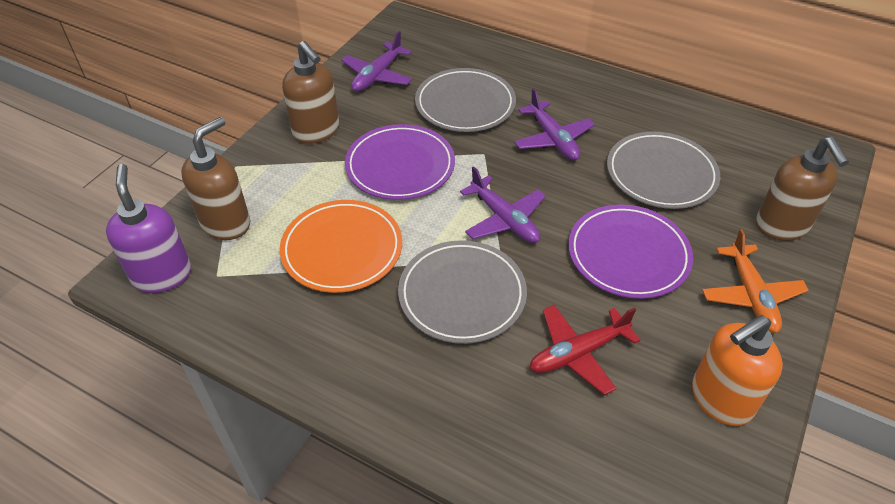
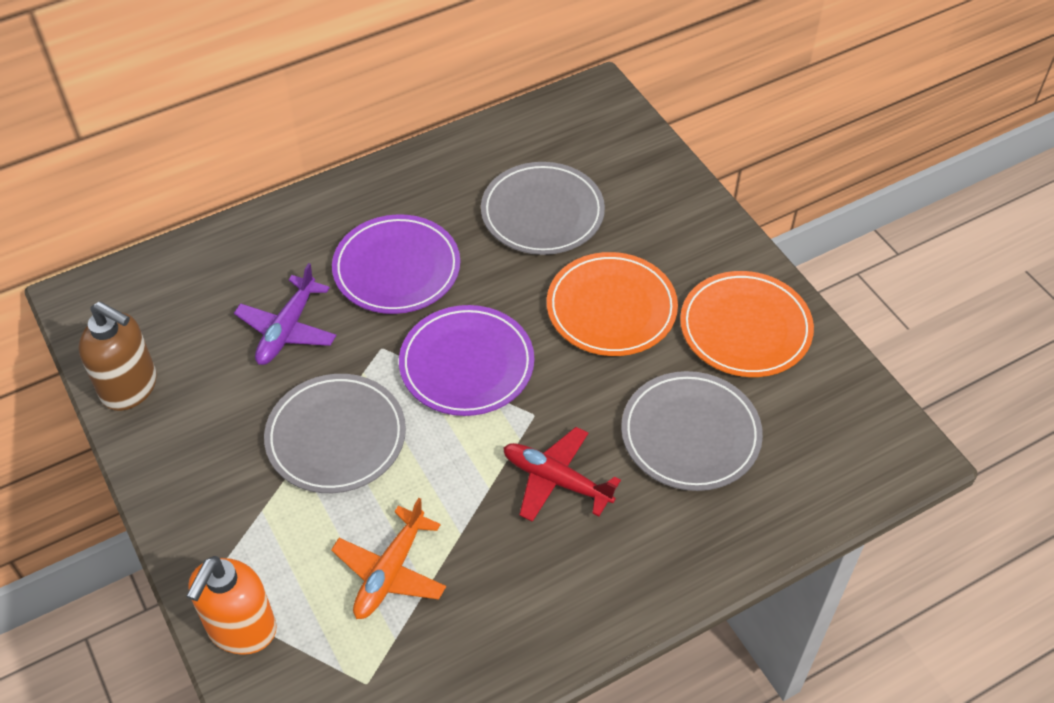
brown soap dispenser: [181,117,250,240] [282,41,339,144] [756,137,849,241] = 3 -> [79,302,157,411] = 1
orange plate: [280,200,402,293] = 1 -> [547,252,678,356] [680,271,814,377] = 2
purple plane: [341,31,412,92] [460,166,546,243] [514,88,595,160] = 3 -> [234,263,337,365] = 1
purple soap dispenser: [106,164,191,293] = 1 -> none = 0

